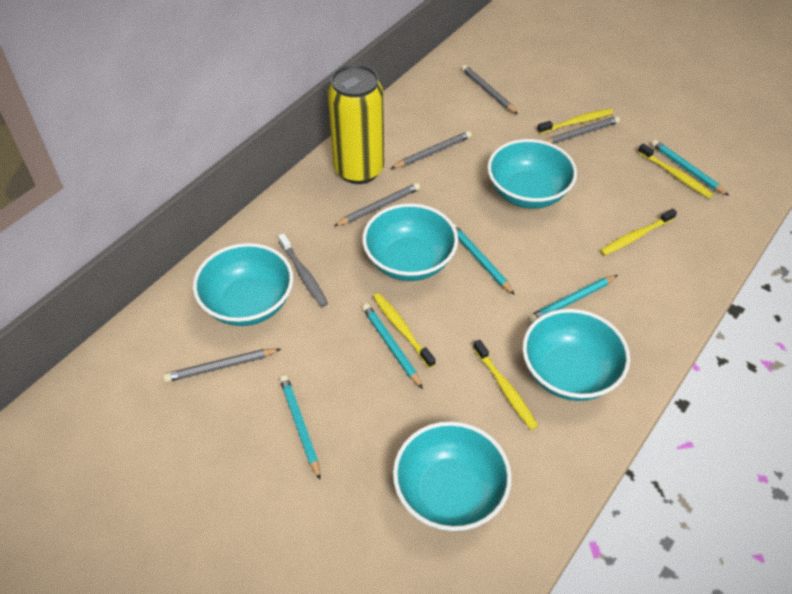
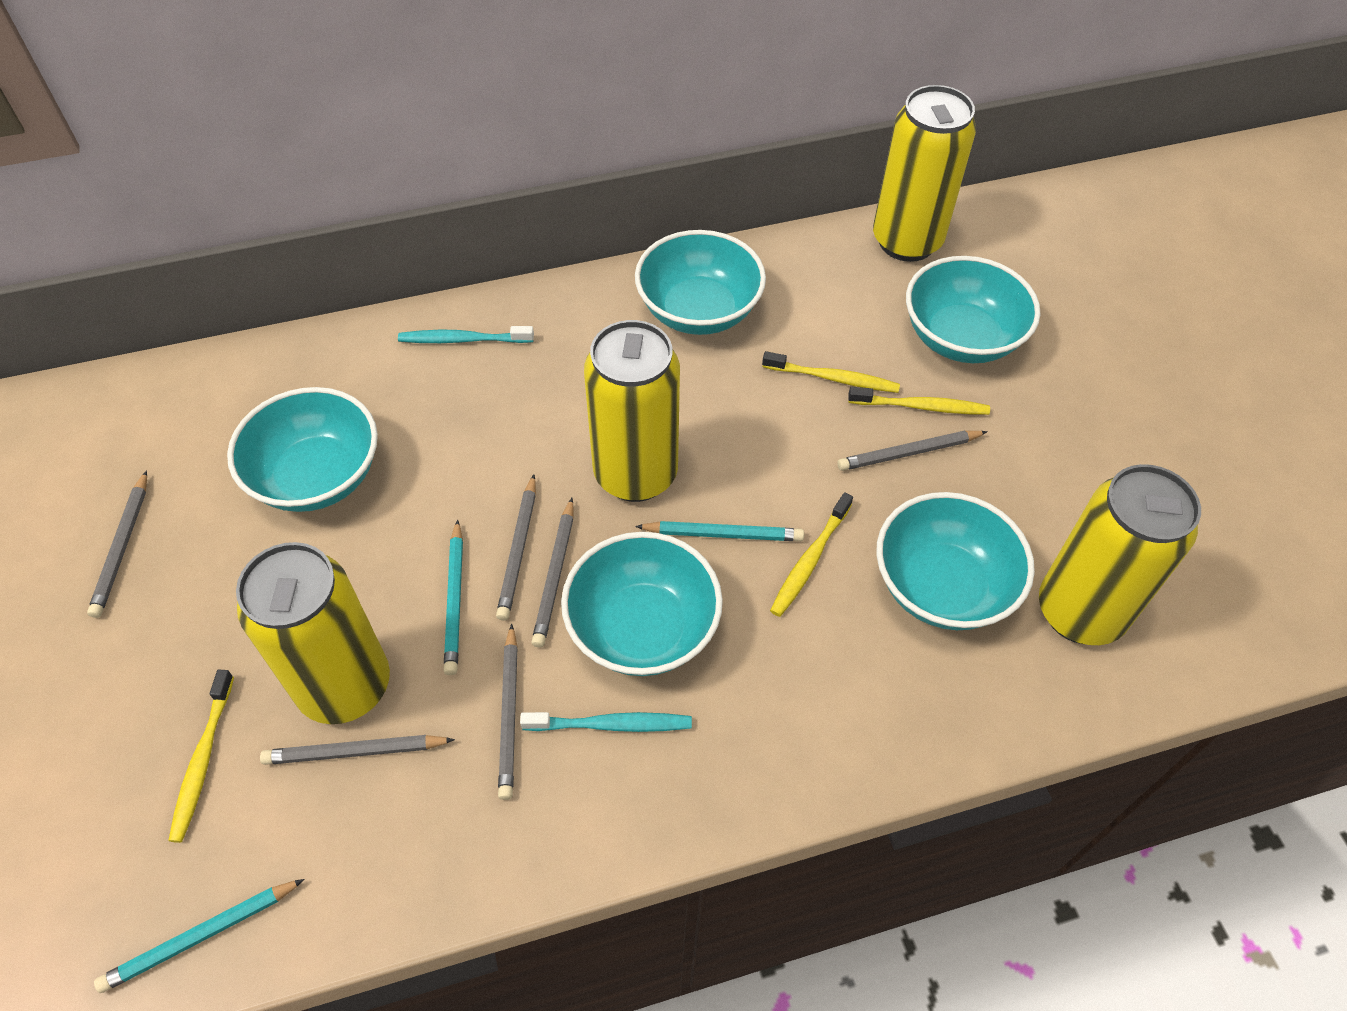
grey pencil: [163,348,281,382] [334,183,420,226] [391,131,472,169] [462,65,518,114] [545,116,620,144] = 5 -> [87,470,147,618] [260,735,455,765] [496,474,536,621] [498,624,518,800] [531,498,574,647] [837,431,988,471] = 6
grey toothbrush: [278,233,328,307] = 1 -> none = 0
turquoise pencil: [280,375,320,480] [362,303,423,389] [454,224,515,295] [528,275,618,323] [651,140,729,196] = 5 -> [94,879,304,993] [444,519,463,675] [635,521,804,541] = 3
turquoise toothbrush: none = 0 -> [398,326,534,343] [520,712,692,732] = 2
yellow can: [328,64,384,184] = 1 -> [236,542,390,724] [584,320,680,502] [873,85,976,262] [1039,464,1201,645] = 4
yellow toothbrush: [373,293,436,368] [473,340,538,430] [537,109,613,134] [600,208,677,256] [638,143,713,198] = 5 -> [168,670,234,843] [762,351,900,393] [770,492,853,617] [848,387,990,415] = 4

